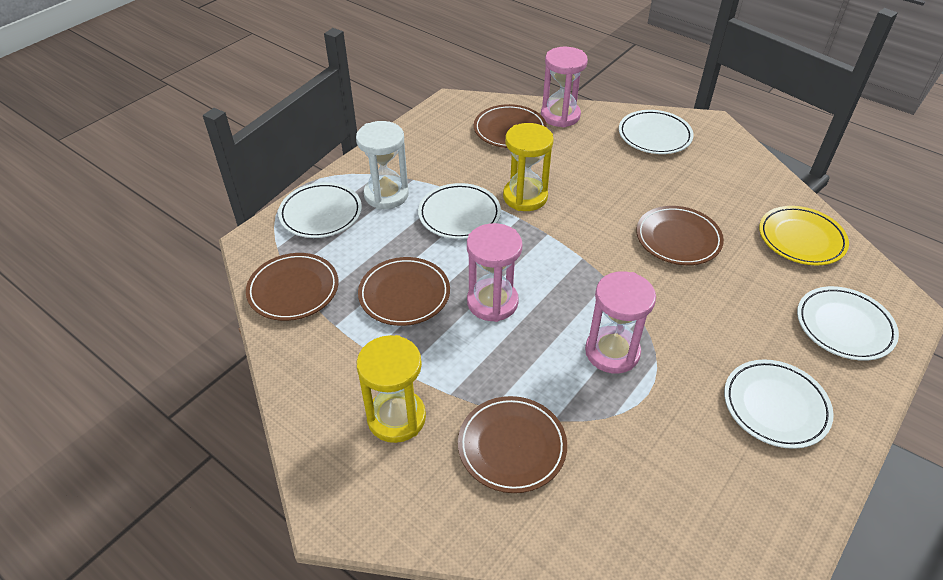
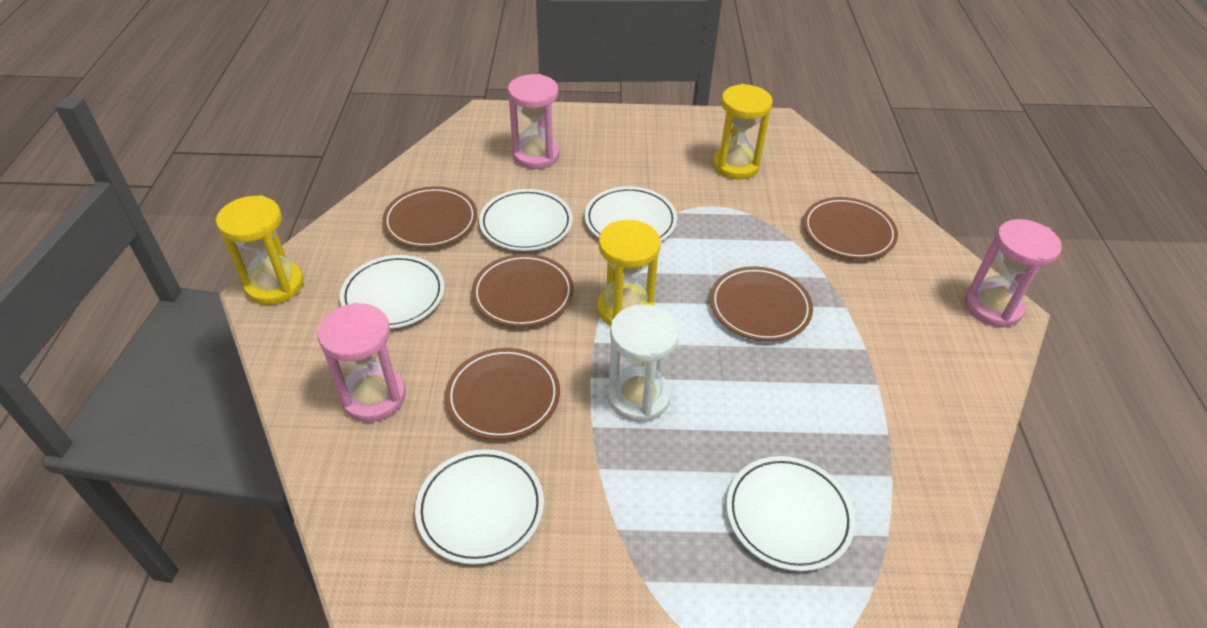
yellow hourglass: [356,335,426,443] [503,123,554,211] = 2 -> [216,195,304,305] [597,220,661,326] [712,84,773,180] = 3
yellow plate: [759,206,849,265] = 1 -> none = 0

